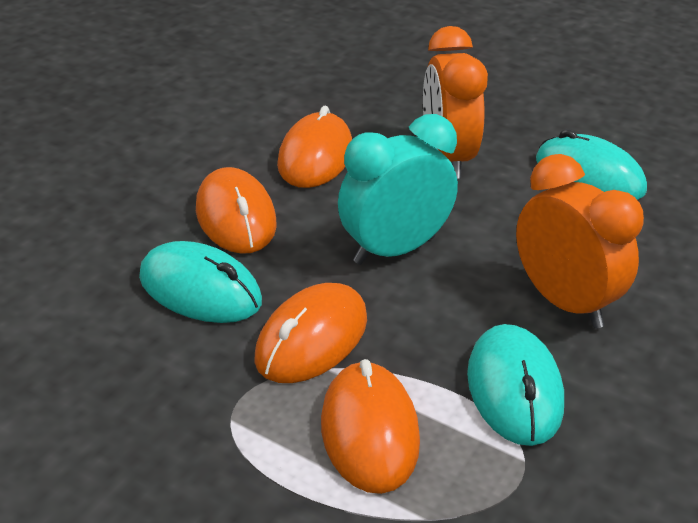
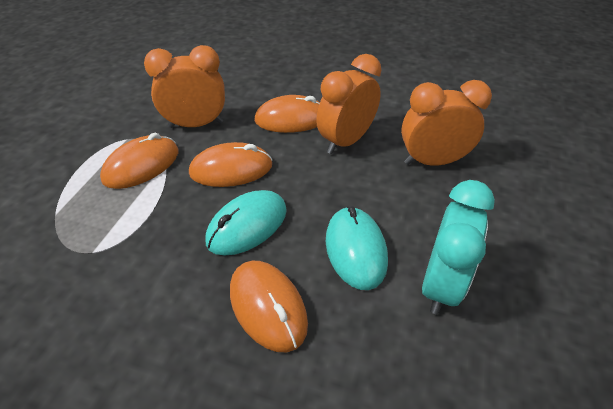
orange clock: [423,26,488,179] [516,154,644,329] = 2 -> [144,45,225,128] [316,54,381,154] [401,80,492,166] = 3
turquoise mouse: [139,241,262,323] [467,324,564,446] [536,129,647,200] = 3 -> [206,190,287,255] [326,206,388,290] = 2

